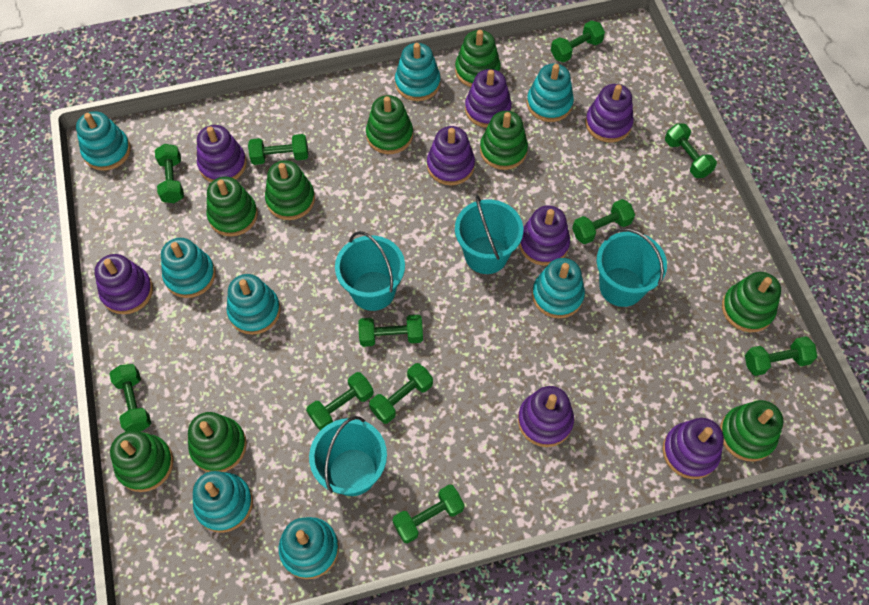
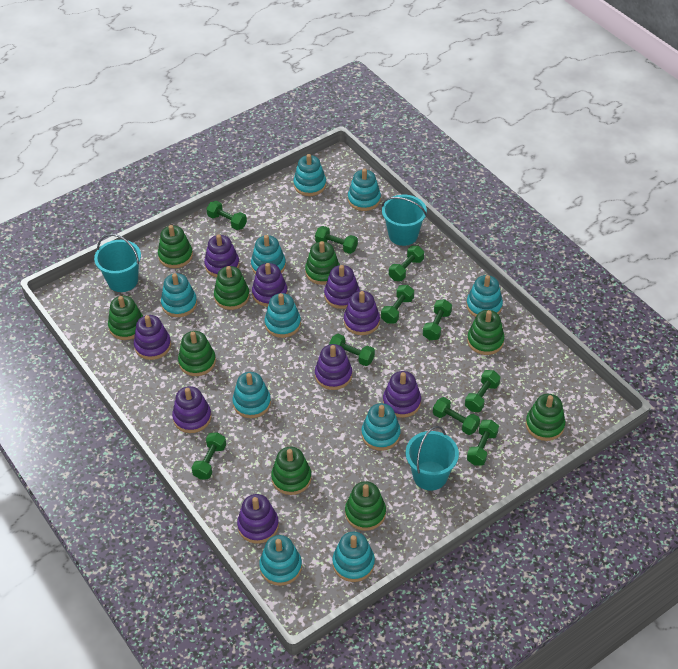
green dumbbell: [109,364,151,432] [155,144,184,203] [248,134,308,165] [306,372,374,431] [358,314,423,347] [369,363,433,424] [392,485,464,543] [551,20,605,62] [572,199,635,244] [665,123,717,178] [745,336,817,376] = 11 -> [191,432,226,480] [206,201,247,230] [315,226,358,254] [329,334,375,366] [381,285,414,324] [389,246,424,281] [423,299,452,340] [433,397,480,435] [465,370,501,412] [467,420,499,466] = 10
purple stacking toy: [94,254,153,314] [197,125,247,182] [427,126,475,185] [465,69,512,128] [518,386,574,447] [519,205,570,266] [585,84,634,143] [662,418,724,479] = 8 -> [134,315,171,360] [172,386,211,433] [204,234,240,277] [237,494,279,543] [252,263,288,307] [315,344,352,390] [324,265,360,309] [344,291,380,335] [383,371,421,418] = 9
turquoise bucket: [309,416,387,496] [335,231,405,311] [455,195,523,274] [596,228,667,307] = 4 -> [94,234,141,292] [382,195,427,246] [406,426,459,491] = 3
turquoise stacking toy: [76,111,131,171] [161,238,216,298] [193,471,253,533] [227,274,280,335] [279,517,339,579] [395,43,441,101] [527,64,574,122] [532,258,585,318] = 8 -> [161,273,197,317] [232,372,271,418] [251,235,286,274] [259,535,302,586] [265,293,301,338] [293,154,326,196] [332,532,375,582] [348,169,381,211] [361,403,401,451] [466,275,503,317] = 10

